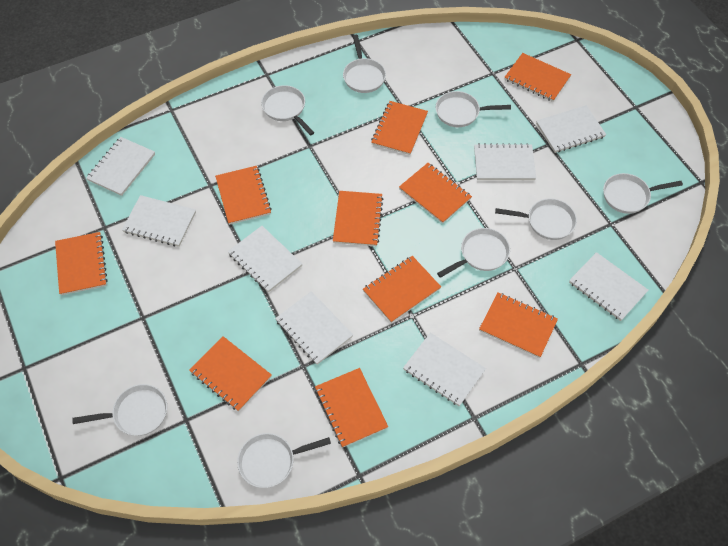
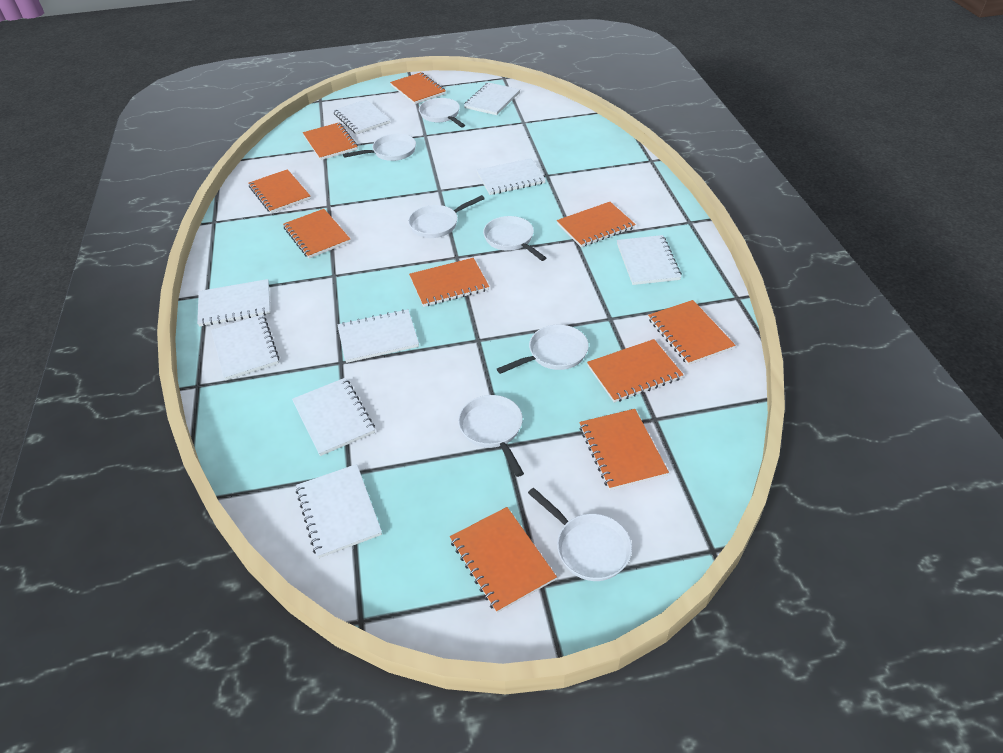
white notebook: [86,137,155,196] [122,195,196,247] [228,226,302,293] [275,291,353,365] [403,333,486,406] [474,143,536,180] [536,105,606,153] [569,252,649,321] = 8 -> [197,279,271,327] [211,315,279,380] [292,378,375,456] [296,464,382,558] [333,99,390,134] [338,309,419,363] [464,82,520,115] [477,158,546,195] [617,235,682,285] = 9
white pan: [72,384,167,436] [237,433,331,488] [261,85,315,136] [343,35,386,93] [436,91,511,127] [437,228,510,278] [495,198,577,240] [603,173,683,214] = 8 -> [343,134,416,161] [408,195,485,238] [419,98,465,128] [458,395,524,477] [483,216,546,261] [497,325,589,374] [528,488,632,581] = 7

